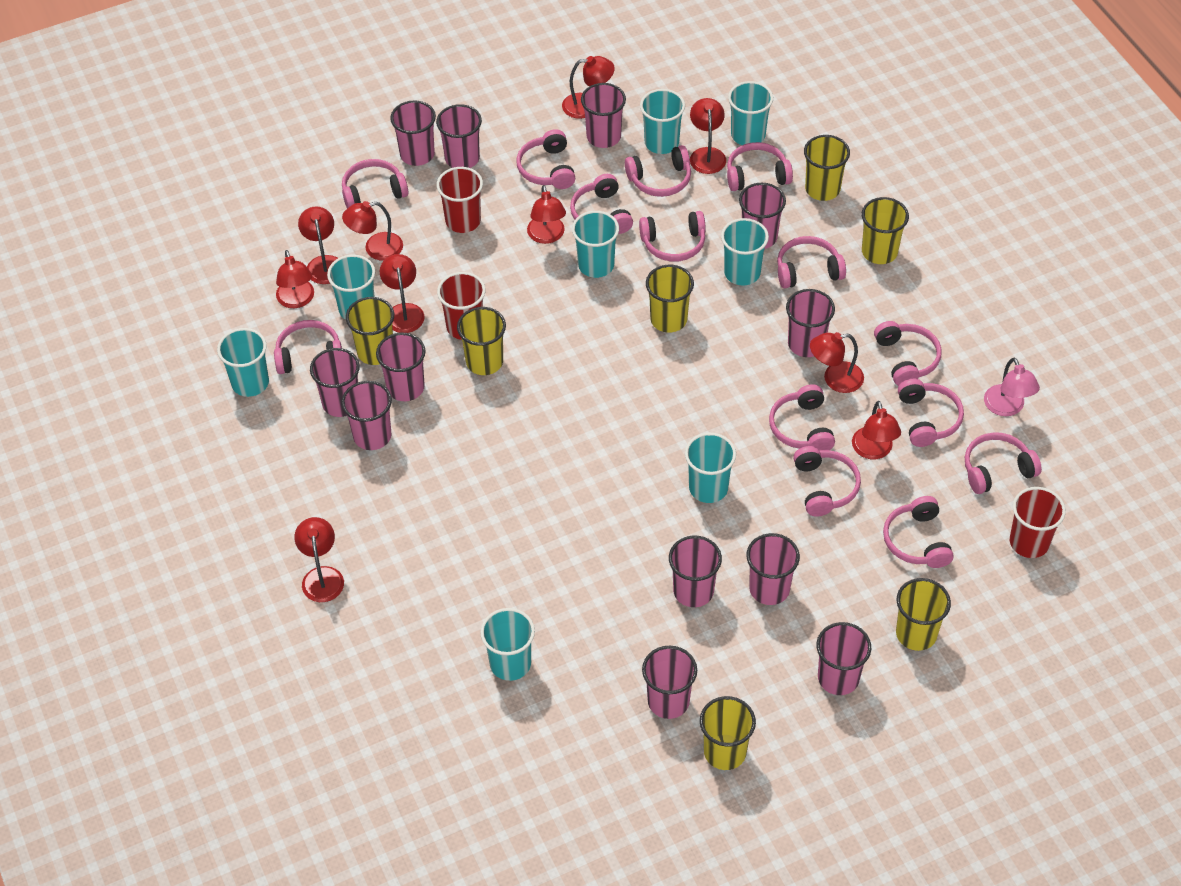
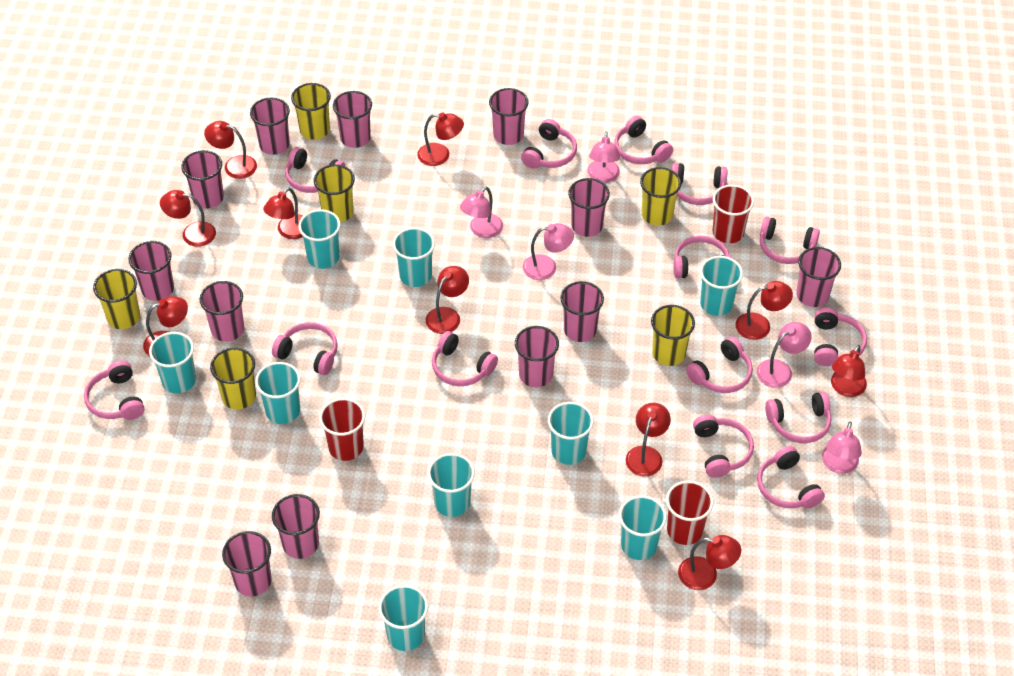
pink lamp: [984,358,1040,416] = 1 -> [460,187,503,238] [523,223,574,280] [588,131,620,183] [757,322,812,388] [822,421,862,474] = 5
turquoise cup: [217,328,269,397] [327,255,375,320] [480,608,535,681] [572,211,619,278] [640,89,685,154] [685,433,736,503] [721,218,769,286] [728,81,773,145] = 8 -> [149,332,196,394] [255,362,301,424] [298,209,340,269] [379,585,428,651] [393,227,435,287] [428,453,475,517] [548,402,594,465] [619,495,667,560] [700,256,743,316] = 9
yellow cup: [346,297,394,365] [457,307,506,375] [646,265,694,333] [700,696,756,770] [804,135,850,201] [862,197,909,264] [896,578,951,651] = 7 -> [93,269,140,329] [210,348,256,410] [291,83,331,140] [314,164,355,223] [640,167,681,226] [651,305,695,366] = 6

